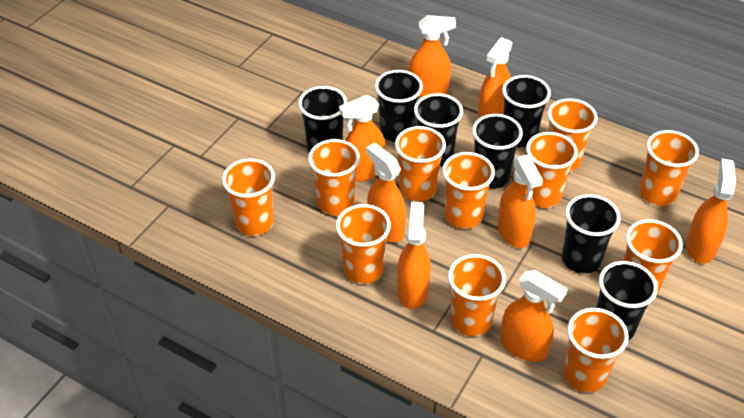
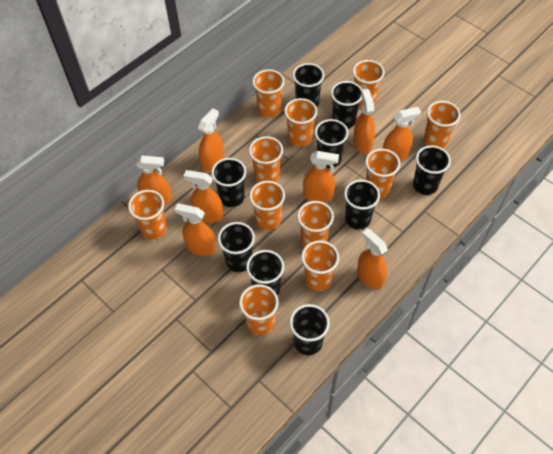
black cup: [298,86,347,153] [375,70,423,142] [414,93,463,167] [472,114,523,189] [502,75,551,148] [562,194,621,274] [596,261,658,341] = 7 -> [211,158,246,207] [218,222,255,272] [246,250,284,295] [290,304,330,355] [293,63,324,107] [315,119,348,168] [331,81,362,129] [344,180,380,229] [413,145,451,195] = 9

